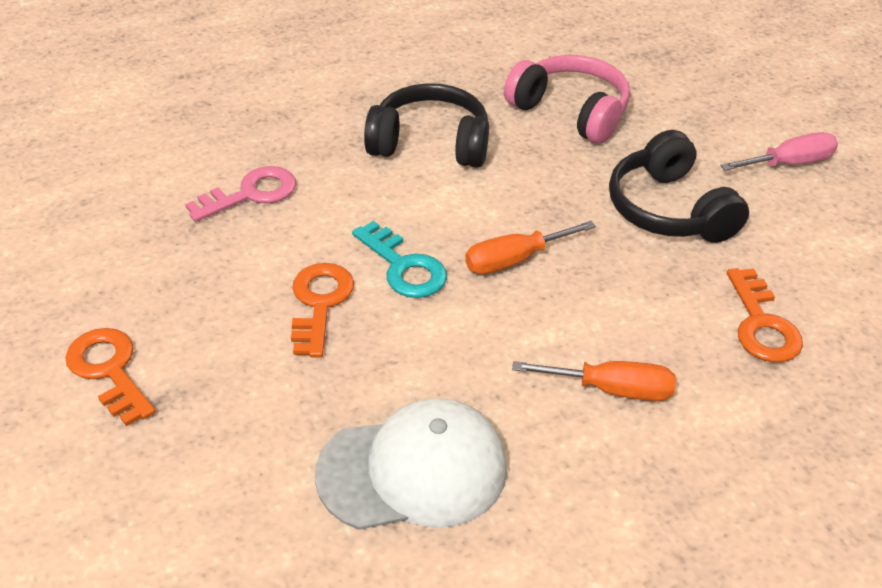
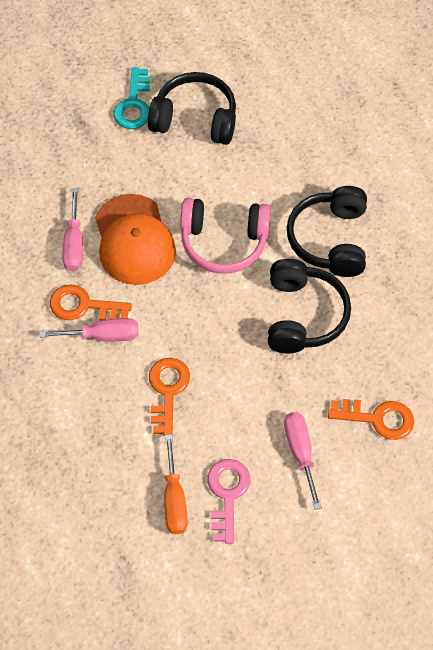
black headphones: [364,83,489,168] [609,130,749,243] = 2 -> [148,72,236,145] [268,259,351,353] [287,186,367,277] = 3
orange cap: none = 0 -> [95,194,176,285] = 1
orange screwdriver: [465,221,596,274] [512,361,676,401] = 2 -> [164,434,188,534] = 1
pink screwdriver: [720,132,838,171] = 1 -> [40,318,139,341] [63,188,83,271] [284,412,322,510] = 3
white cap: [315,398,507,530] = 1 -> none = 0

